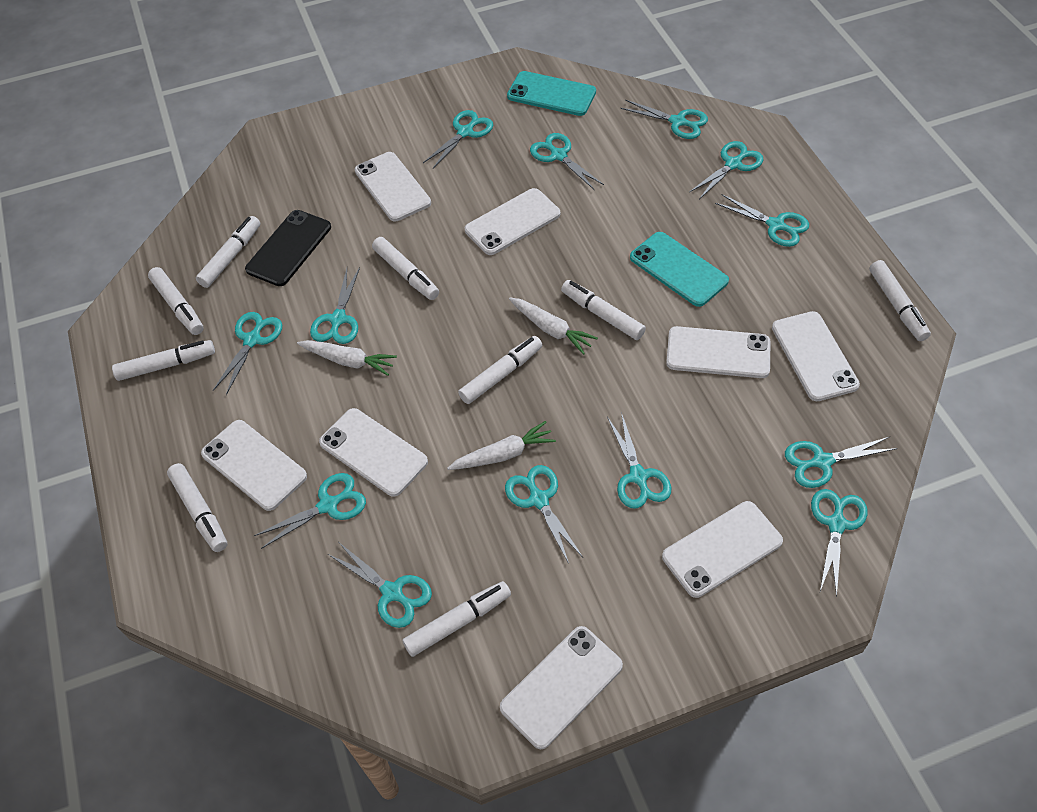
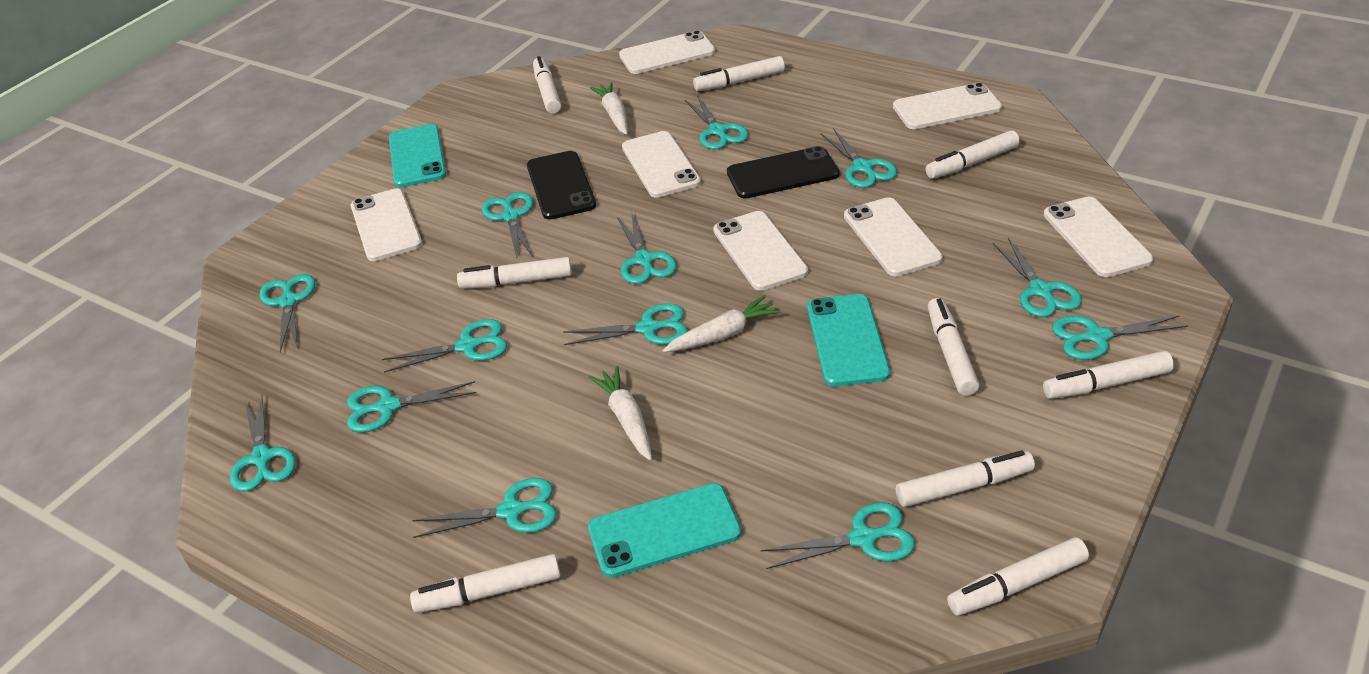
black phone: [245,210,331,286] = 1 -> [527,151,596,220] [727,146,840,198] = 2
turquoise phone: [507,71,596,116] [630,232,729,307] = 2 -> [389,124,446,187] [588,483,742,578] [807,294,890,387] = 3
white phone: [201,420,307,511] [319,408,428,497] [355,152,431,221] [465,188,560,255] [500,626,623,749] [662,501,783,598] [666,326,771,378] [772,311,860,401] = 8 -> [351,189,422,261] [619,30,715,74] [622,131,701,198] [713,211,808,291] [844,197,943,276] [893,82,1002,129] [1044,197,1153,277] = 7

